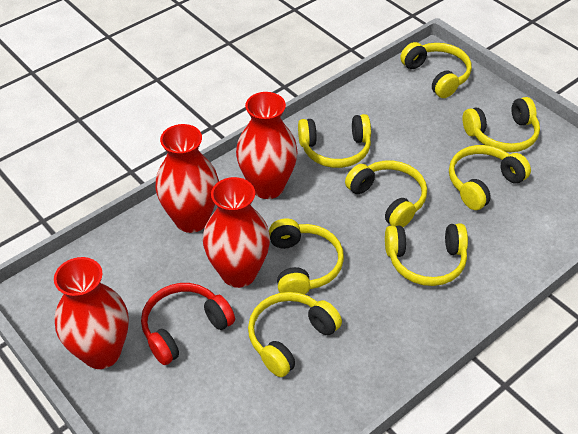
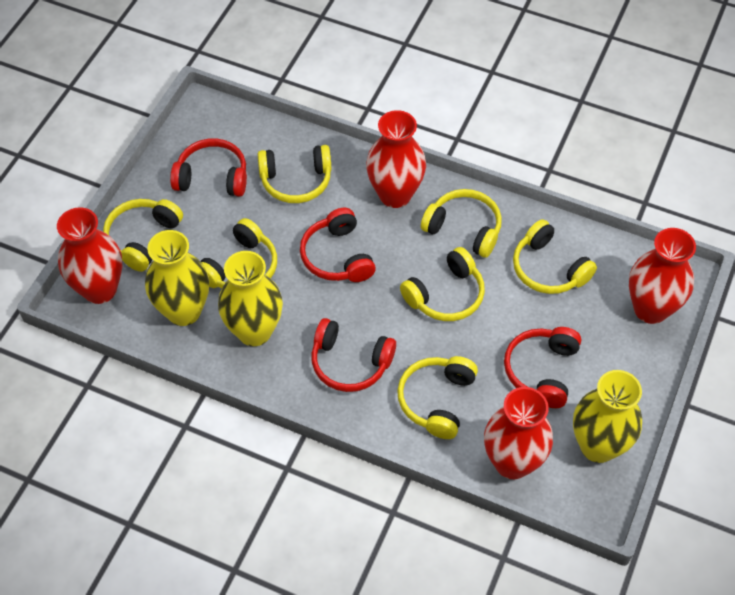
red headphones: [141,283,235,365] = 1 -> [170,138,247,197] [300,208,376,282] [311,318,396,392] [504,327,581,408] = 4
yellow headphones: [248,292,342,377] [269,218,344,295] [298,114,371,168] [345,160,427,227] [385,223,468,286] [400,42,472,98] [449,145,531,210] [462,97,540,152] = 8 -> [103,199,183,272] [201,218,277,289] [258,145,331,203] [397,356,478,439] [400,247,485,321] [421,189,502,258] [513,219,597,294] = 7
yellow vase: none = 0 -> [145,230,209,326] [218,251,283,346] [573,370,642,463] = 3

